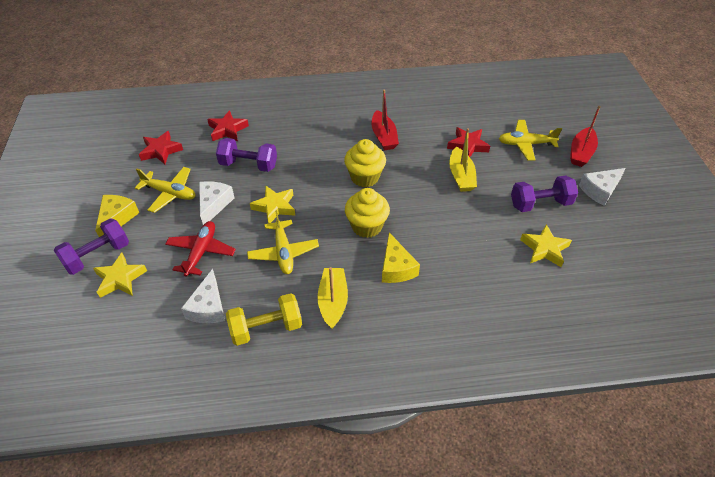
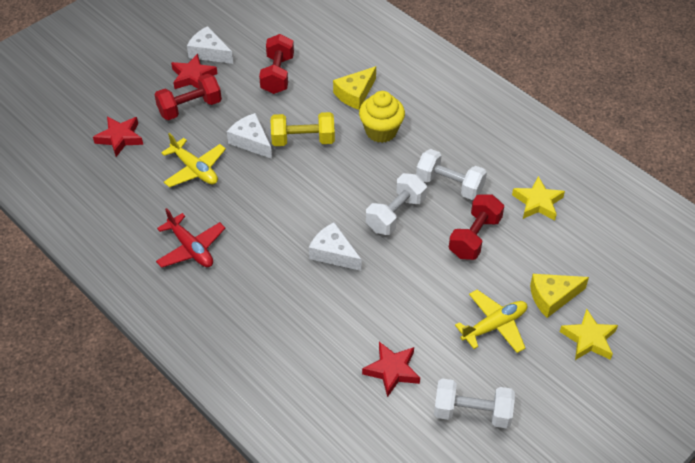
purple dumbbell: [54,218,129,275] [216,138,277,172] [511,175,578,212] = 3 -> none = 0
red boat: [372,90,399,150] [570,106,601,167] = 2 -> none = 0
red dumbbell: none = 0 -> [154,74,222,120] [259,34,294,94] [449,194,504,260] = 3
white dumbbell: none = 0 -> [366,173,427,235] [416,149,487,200] [434,378,515,428] = 3
yellow boat: [317,267,348,328] [449,128,477,192] = 2 -> none = 0
yellow cupcake: [344,139,386,187] [345,188,390,238] = 2 -> [359,91,405,143] = 1
yellow plane: [135,167,195,213] [247,210,319,274] [499,120,562,161] = 3 -> [161,133,226,187] [455,290,527,353] = 2
yellow star: [93,253,147,298] [250,186,295,224] [520,224,572,267] = 3 -> [512,176,565,220] [560,309,618,360] = 2

